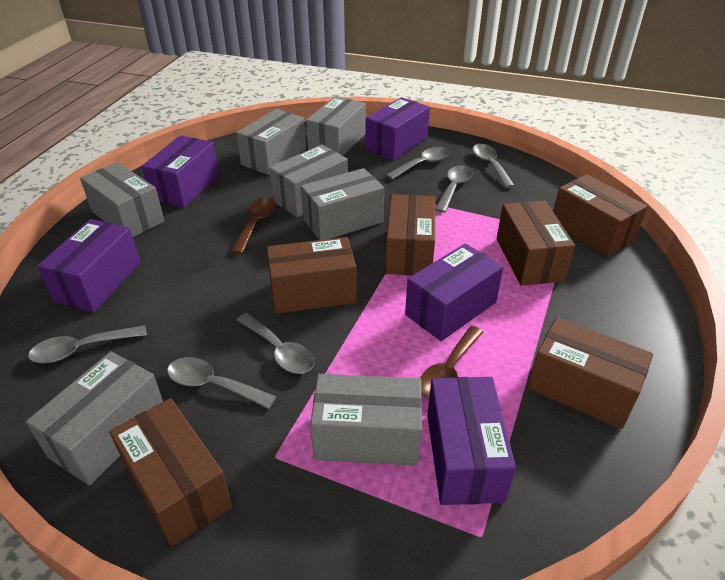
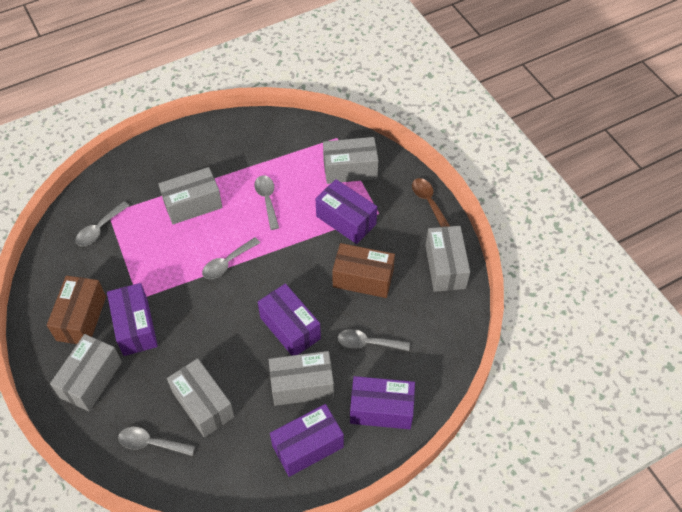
brown box: [109,398,232,546] [267,237,357,314] [385,194,435,276] [497,200,575,286] [527,317,653,429] [553,174,648,257] = 6 -> [47,276,106,344] [332,243,395,298] = 2
brown spoon: [231,197,276,254] [420,326,483,398] = 2 -> [412,178,450,227] = 1
grey box: [26,352,163,485] [80,162,164,237] [236,109,306,175] [269,144,348,218] [301,168,384,240] [306,96,366,156] [310,374,422,466] = 7 -> [50,334,122,412] [158,167,223,224] [167,358,235,437] [269,351,334,406] [323,137,379,184] [426,226,470,292] = 6
grey spoon: [28,325,147,363] [167,357,276,409] [237,313,314,374] [386,147,449,180] [435,165,472,213] [472,144,515,188] = 6 -> [75,201,129,246] [118,427,195,456] [202,237,260,279] [254,175,279,230] [337,329,410,351] = 5

